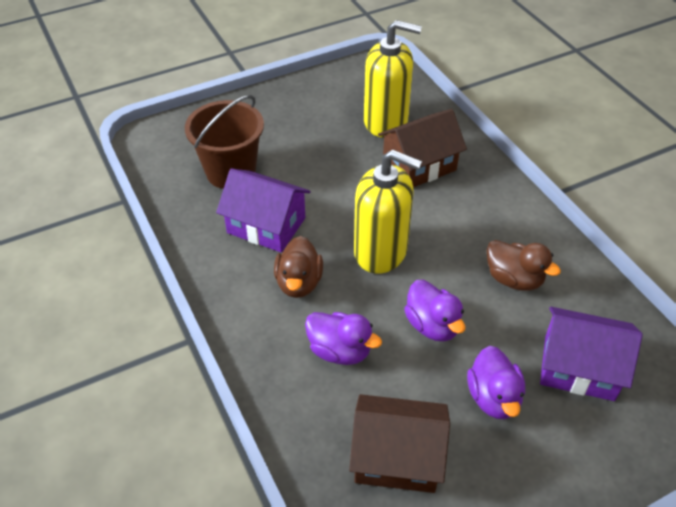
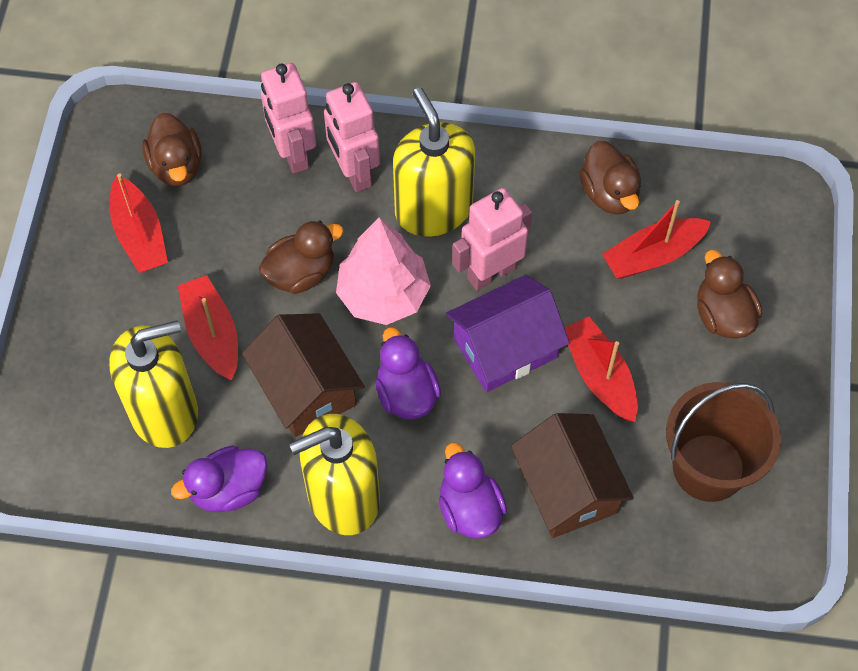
brown duck: [274,236,323,298] [487,240,561,291] = 2 -> [142,113,202,186] [259,220,344,294] [579,141,641,215] [697,250,762,338] = 4
pink robot: none = 0 -> [261,63,316,174] [324,82,380,192] [452,188,532,291] = 3
pink tree: none = 0 -> [336,217,431,325] = 1
purple house: [216,168,311,253] [540,307,643,401] = 2 -> [446,275,570,392] = 1
red boat: none = 0 -> [110,173,168,273] [178,275,238,380] [564,317,638,422] [602,200,711,279] = 4
yellow soap dispenser: [354,150,422,274] [364,20,422,138] = 2 -> [110,320,198,448] [289,414,380,535] [393,87,475,237] = 3

